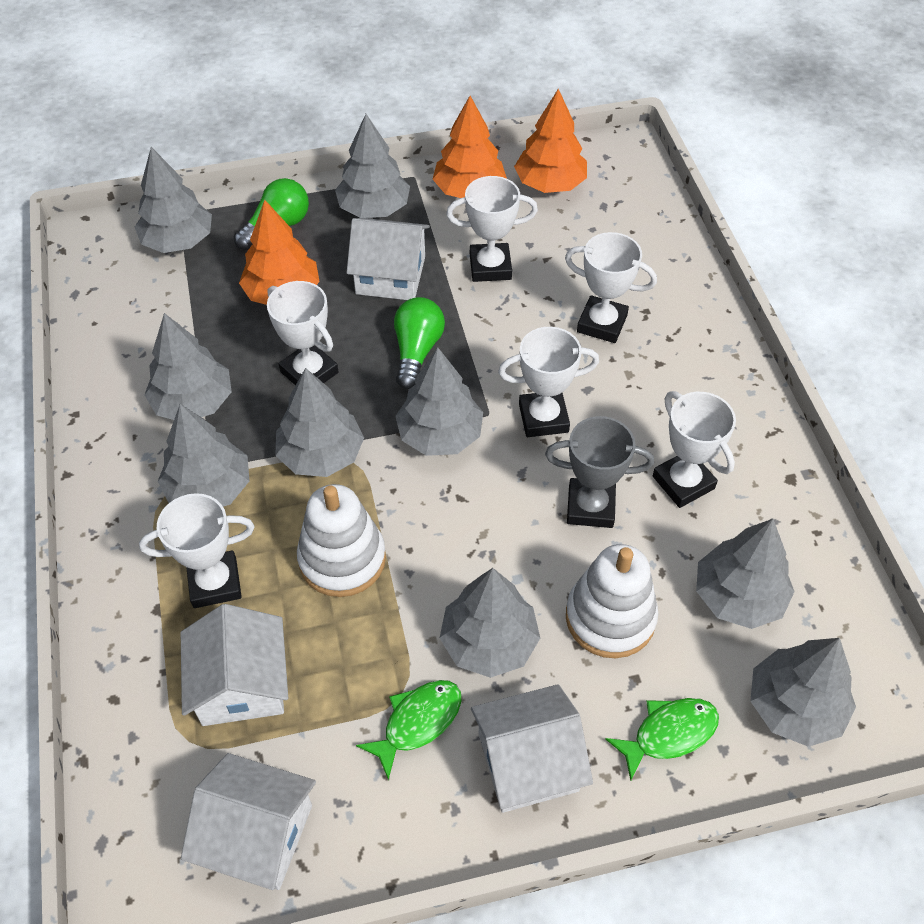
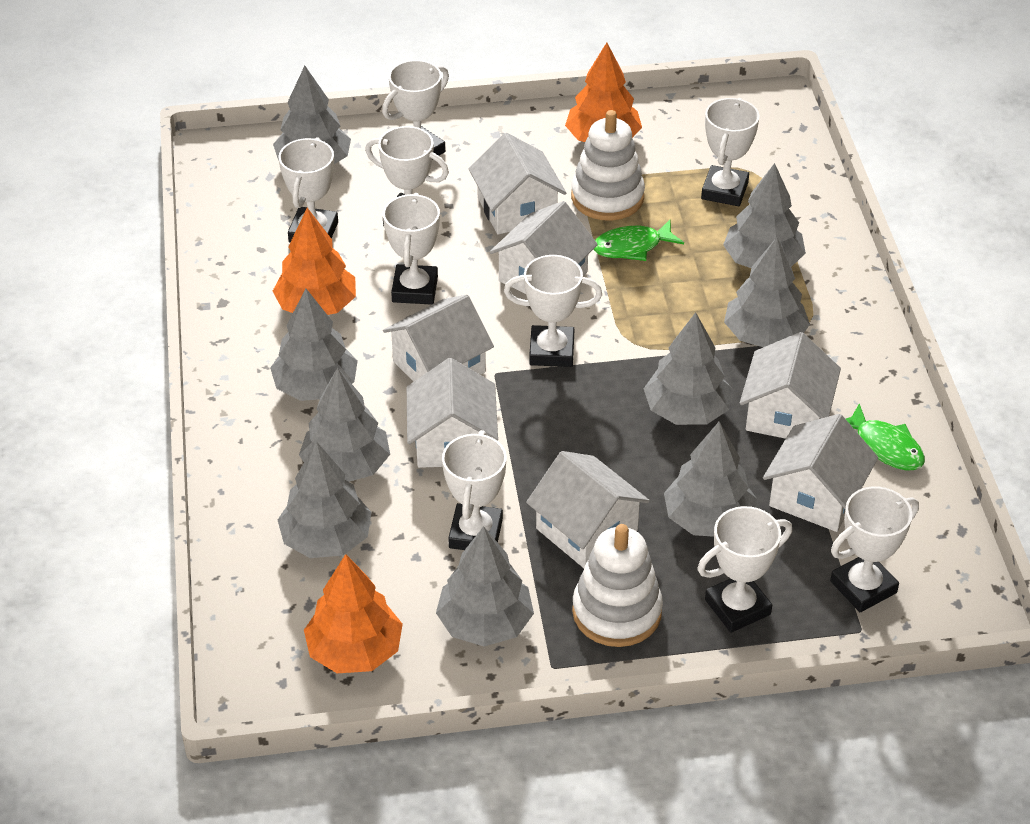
green light bulb: [234,178,309,250] [394,297,445,389] = 2 -> none = 0
grey trophy: [545,416,654,528] = 1 -> none = 0
white house: [181,604,288,726] [181,753,316,890] [346,218,430,300] [471,684,593,813] = 4 -> [383,294,494,382] [407,358,498,468] [468,133,566,235] [490,201,598,294] [526,451,650,568] [740,332,841,439] [763,414,878,532] = 7
white trophy: [139,493,254,608] [267,281,338,385] [446,176,538,282] [498,327,599,437] [565,232,657,343] [653,391,736,508] = 6 -> [279,137,338,242] [365,126,449,226] [382,60,449,160] [383,193,440,305] [442,430,507,550] [504,255,602,367] [697,506,792,633] [701,98,760,206] [830,486,919,612] = 9

